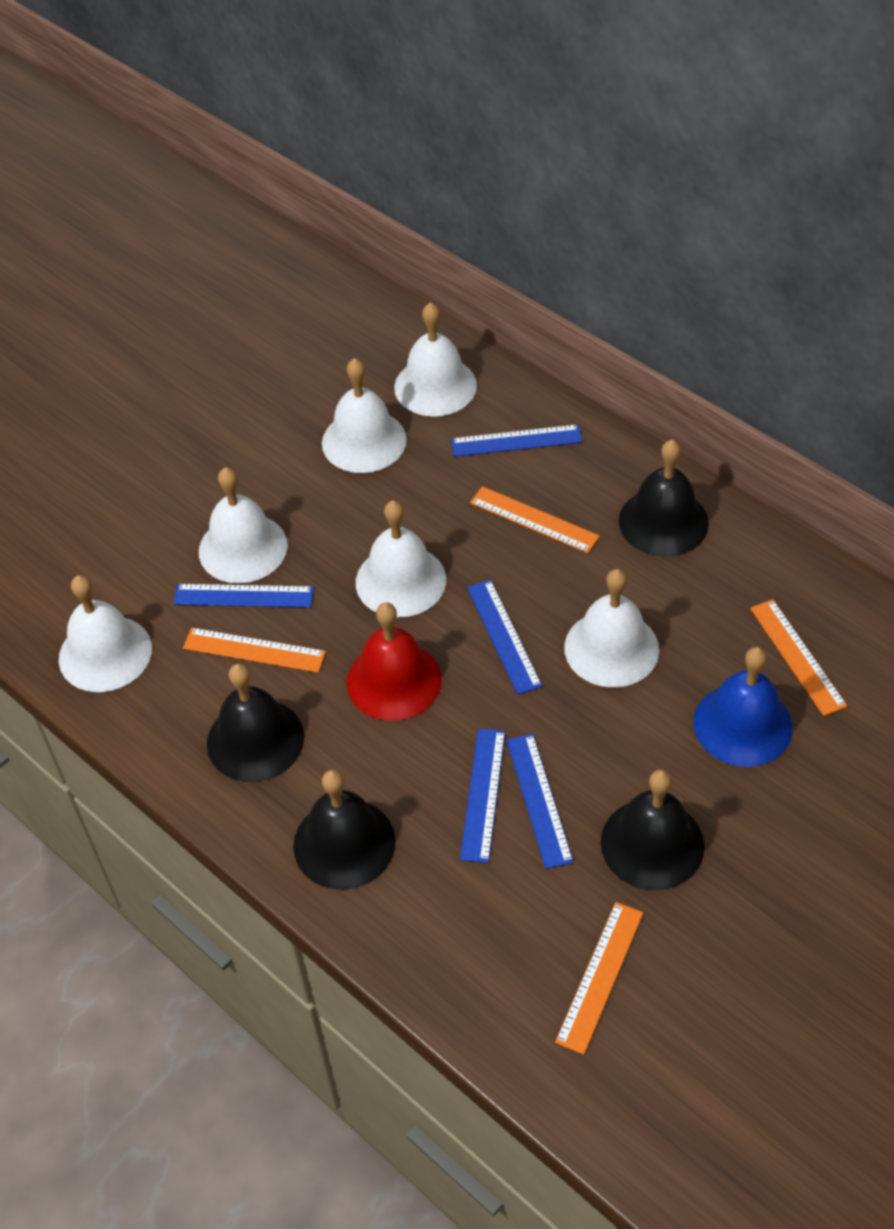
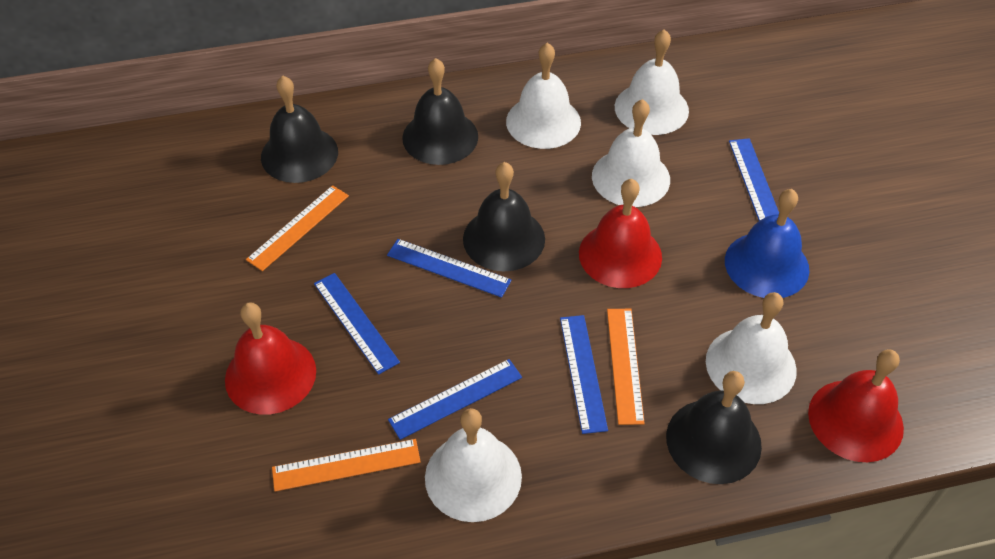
orange ruler: [183,628,326,673] [470,486,600,553] [555,902,643,1055] [750,599,847,716] = 4 -> [246,185,349,271] [272,439,421,492] [607,309,645,425] = 3
red bell: [347,602,442,721] = 1 -> [225,302,316,415] [579,179,662,288] [808,349,904,462] = 3
white bell: [59,575,152,692] [199,467,288,583] [322,358,407,473] [356,500,446,617] [394,302,477,417] [564,569,659,687] = 6 -> [425,408,522,522] [506,43,581,149] [592,99,670,207] [615,29,689,135] [706,292,797,404] = 5

